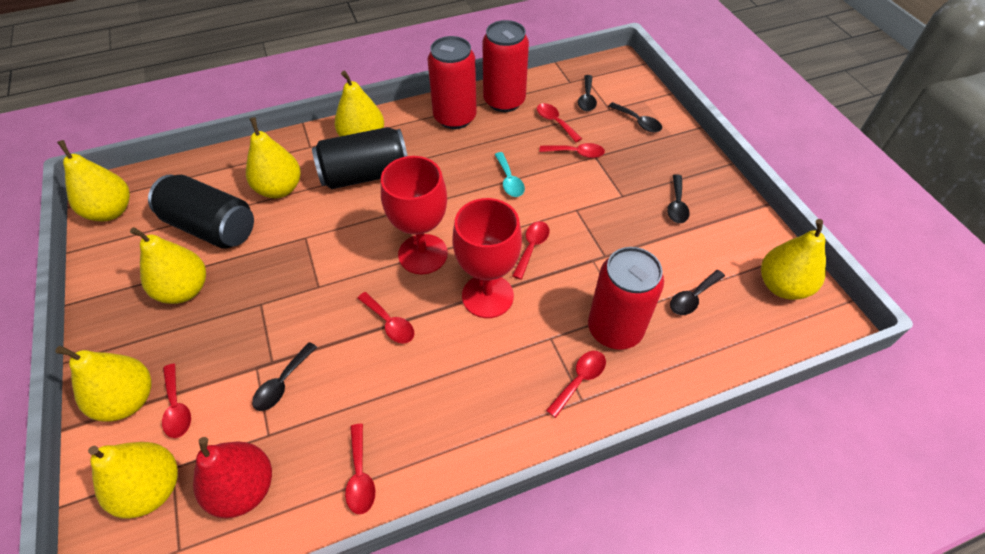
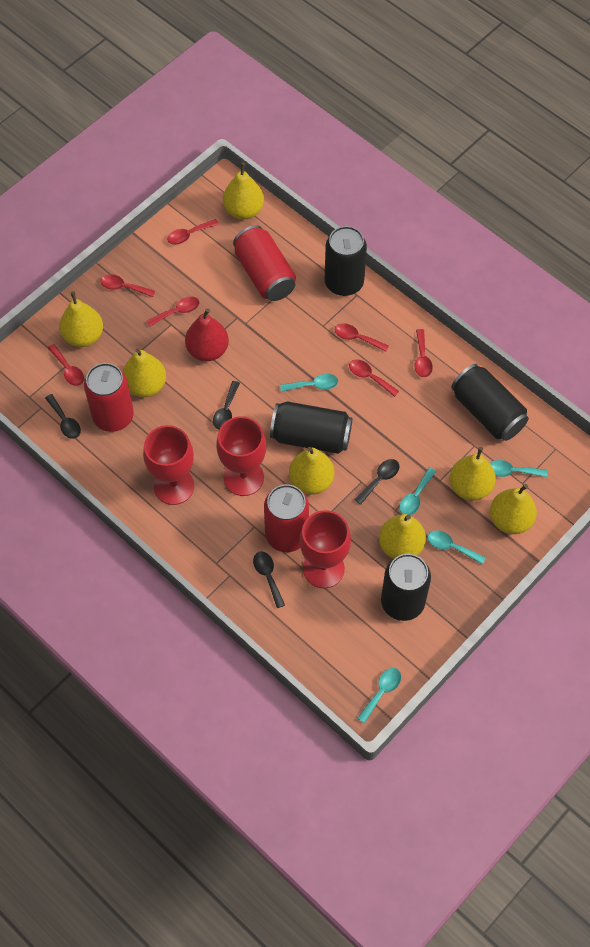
black can: [148,175,254,249] [312,127,408,189] = 2 -> [270,401,352,454] [325,226,367,296] [381,554,431,621] [451,364,529,441] = 4
black spoon: [252,342,317,411] [578,75,597,111] [608,102,662,132] [667,174,690,223] [670,270,725,315] = 5 -> [45,394,81,439] [213,381,240,430] [253,551,285,608] [354,459,399,505] = 4
red goblet: [381,156,448,274] [452,198,522,318] = 2 -> [143,425,194,505] [216,416,266,496] [299,510,351,588] = 3
turquoise spoon: [494,152,525,197] = 1 -> [280,374,338,392] [357,668,401,723] [399,468,436,515] [428,530,486,565] [490,460,547,477] = 5

